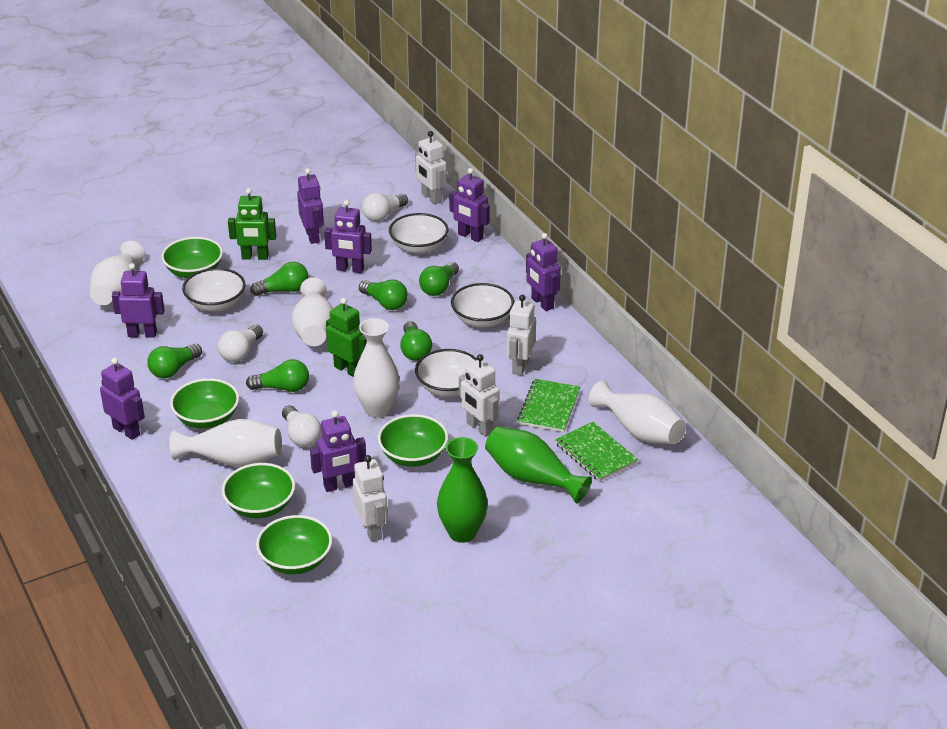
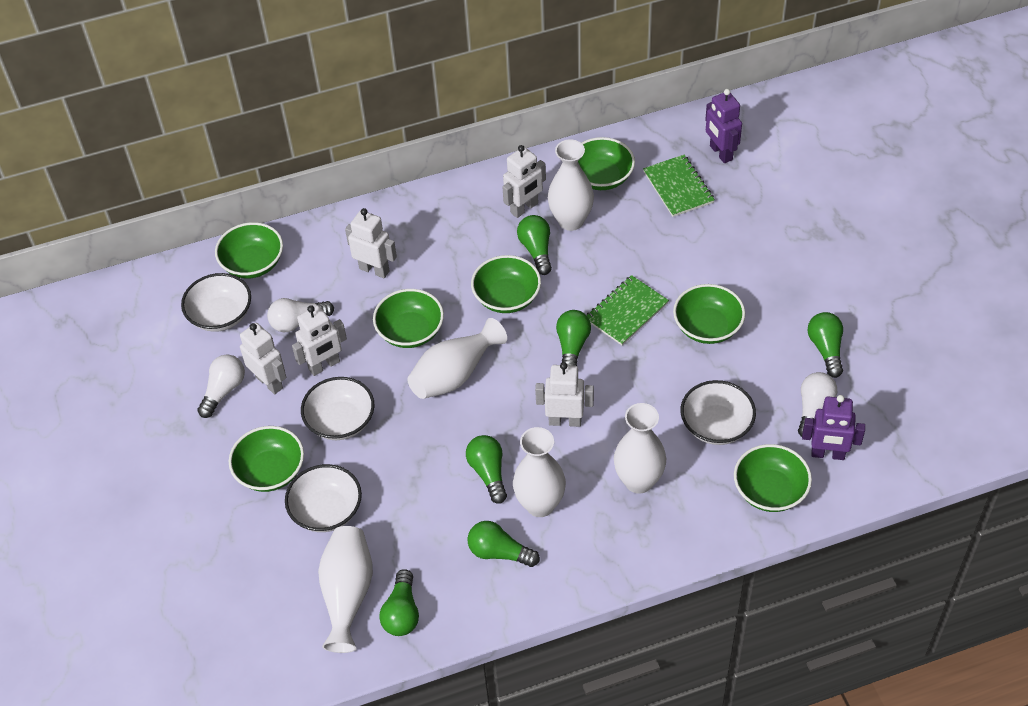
green bowl: [161,237,223,278] [170,378,239,428] [222,463,295,518] [256,515,332,574] [378,414,448,467] = 5 -> [215,222,283,278] [229,426,304,492] [373,289,444,348] [471,255,541,313] [578,137,635,190] [673,284,745,344] [734,444,812,512] = 7
green robot: [228,188,276,260] [326,298,367,377] = 2 -> none = 0
green vase: [437,437,488,543] [485,426,592,503] = 2 -> none = 0
purple robot: [100,358,145,440] [112,263,165,338] [297,168,324,244] [310,411,366,492] [324,200,372,273] [449,168,490,242] [526,233,561,311] = 7 -> [705,89,742,163] [802,395,865,460] = 2
white robot: [353,455,388,542] [415,131,447,205] [459,354,499,437] [507,294,536,376] = 4 -> [240,323,286,394] [292,305,347,376] [345,208,397,278] [502,145,546,218] [535,362,594,427] = 5

